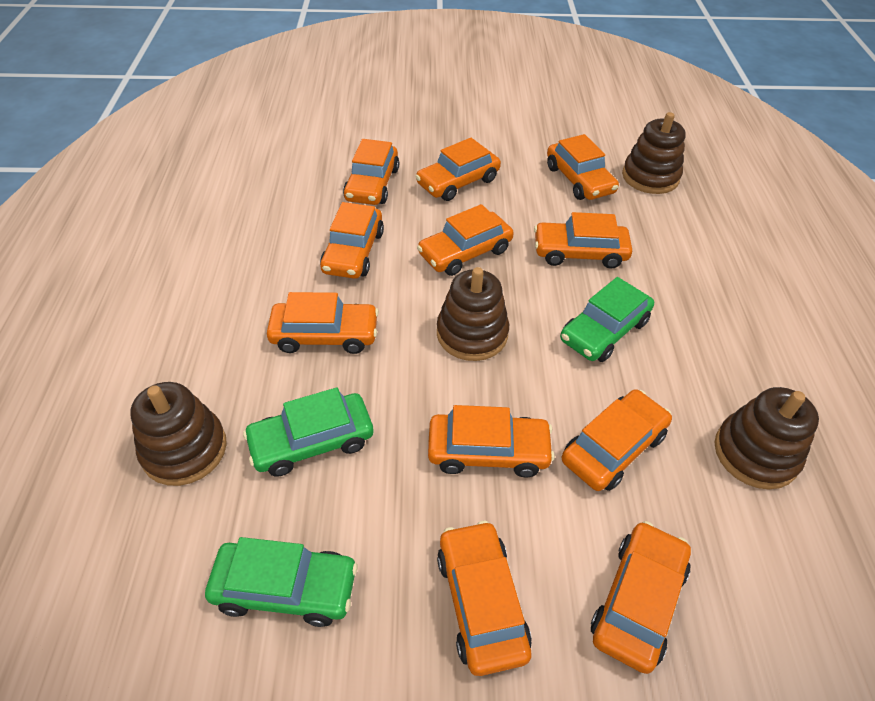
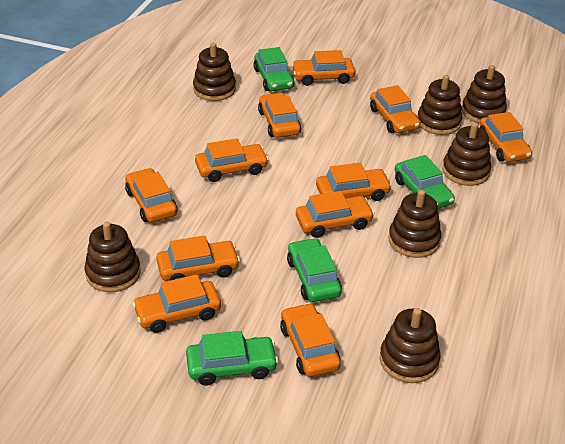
brown stacking toy: [130,382,227,486] [437,267,509,361] [622,112,686,194] [715,387,819,490] = 4 -> [84,222,141,292] [193,43,236,101] [380,308,441,383] [388,190,442,258] [417,75,462,135] [442,122,491,186] [462,65,507,123] = 7
green car: [205,537,358,627] [243,387,373,476] [560,277,654,362] = 3 -> [186,331,278,386] [253,47,294,91] [287,238,342,302] [395,155,455,209] = 4

